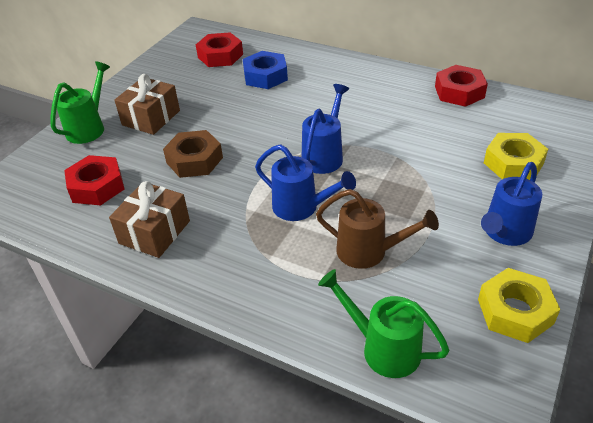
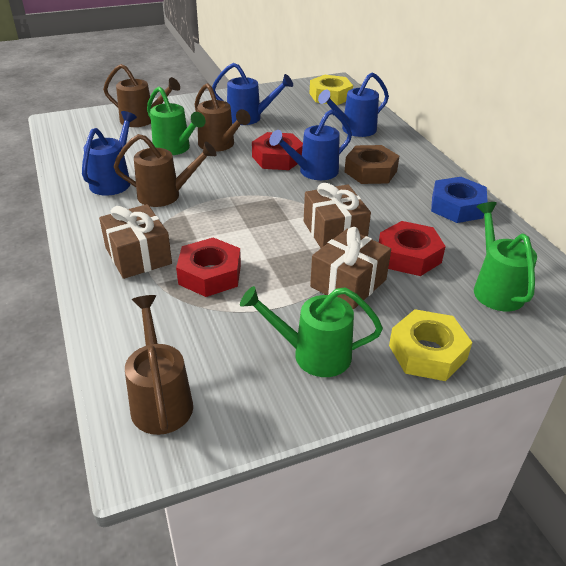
blue watering can: [255,144,356,221] [302,84,349,174] [481,162,542,246] = 3 -> [82,111,137,196] [212,63,293,125] [269,109,352,180] [318,72,389,137] = 4
brown gift: [109,181,190,258] [114,74,180,135] = 2 -> [99,204,172,279] [304,183,371,248] [310,227,391,309] = 3
brown watering can: [316,189,439,269] = 1 -> [103,64,180,127] [113,134,217,207] [125,295,193,435] [194,83,251,152] = 4
green watering can: [50,61,110,144] [318,269,450,378] = 2 -> [147,86,206,155] [240,286,383,377] [474,202,537,311] = 3

